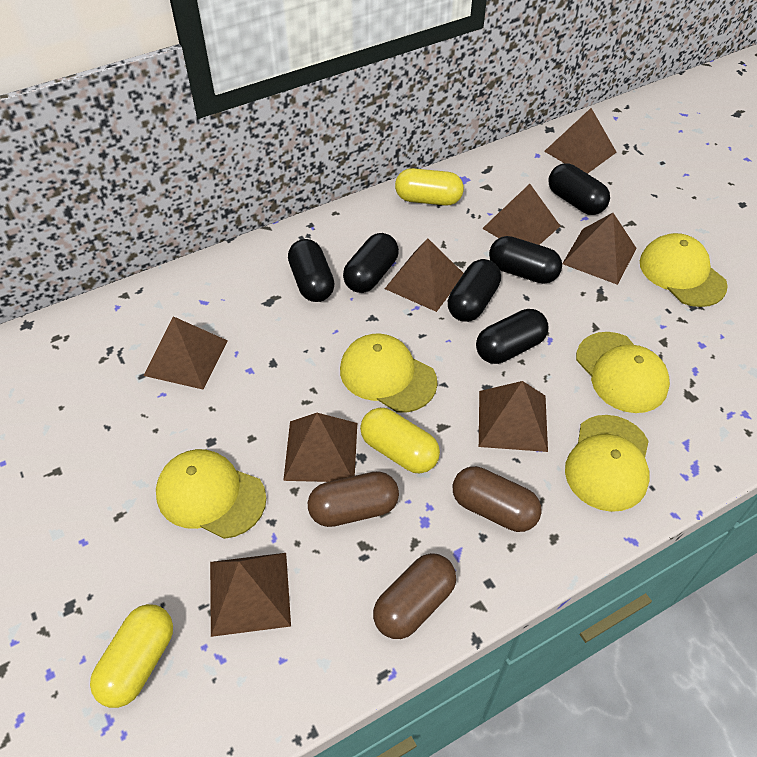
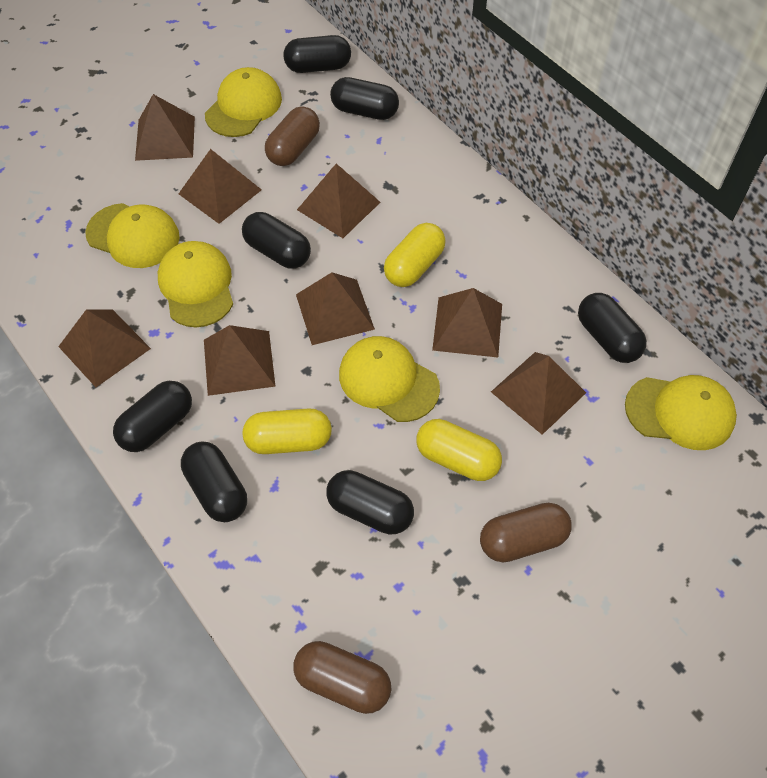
black capsule: [288,239,335,302] [343,233,399,293] [448,259,501,322] [476,309,549,364] [489,236,562,284] [549,163,610,215] = 6 -> [113,381,192,452] [181,442,247,522] [242,212,311,269] [284,35,351,73] [326,470,414,535] [330,77,399,120] [578,293,647,363] = 7

